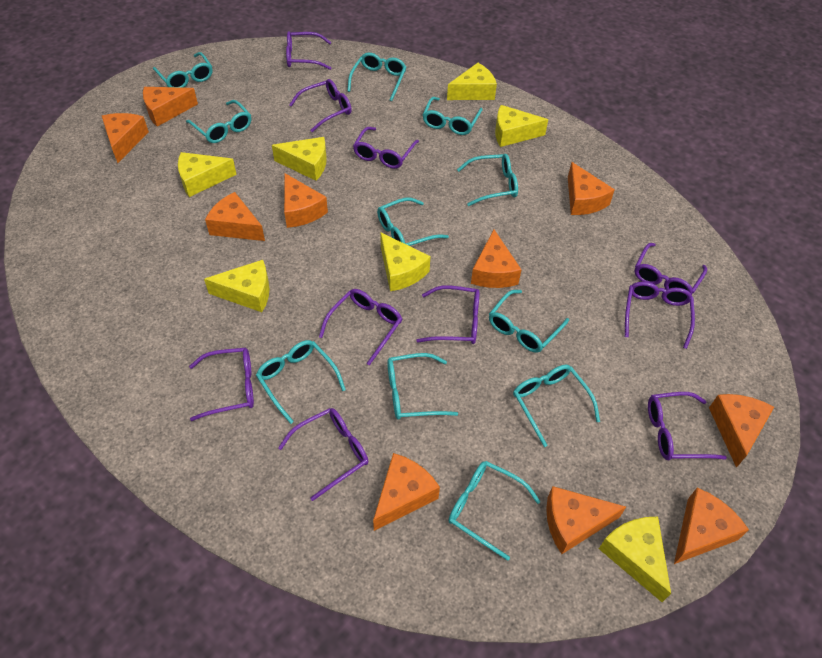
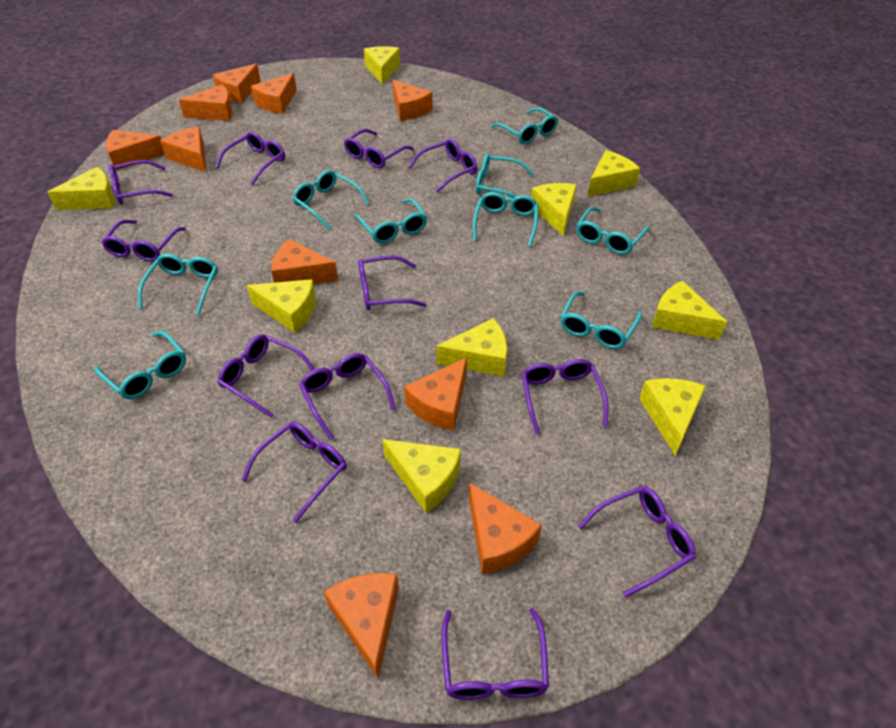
purple glasses: [189,348,254,421] [278,408,368,501] [286,31,331,70] [289,79,352,132] [319,289,402,366] [353,127,419,169] [416,285,480,344] [625,282,695,349] [634,243,707,295] [648,392,727,460] = 10 -> [101,220,186,262] [109,160,173,204] [215,132,285,185] [217,334,315,418] [241,422,347,523] [299,353,396,440] [344,129,414,168] [358,256,426,310] [408,139,477,193] [441,608,549,700] [521,359,608,435] [578,486,696,597] = 12
turquoise glasses: [153,52,212,88] [186,100,251,143] [256,340,346,424] [347,53,406,101] [377,198,449,246] [387,353,458,420] [423,97,483,135] [448,461,541,561] [457,154,518,206] [489,290,569,353] [513,365,600,447] = 11 -> [95,331,186,399] [138,254,218,316] [292,170,370,229] [354,198,427,244] [473,192,538,247] [476,154,534,198] [491,107,558,144] [560,291,642,349] [576,207,649,254] = 9
yellow cheese: [178,152,237,197] [204,260,269,312] [272,137,327,181] [380,232,431,291] [447,63,497,100] [495,105,548,147] [599,517,671,602] = 7 -> [47,167,115,210] [247,279,316,333] [364,46,400,85] [383,439,461,513] [436,318,507,377] [531,183,577,236] [587,150,640,197] [639,378,706,456] [652,281,727,340] = 9

